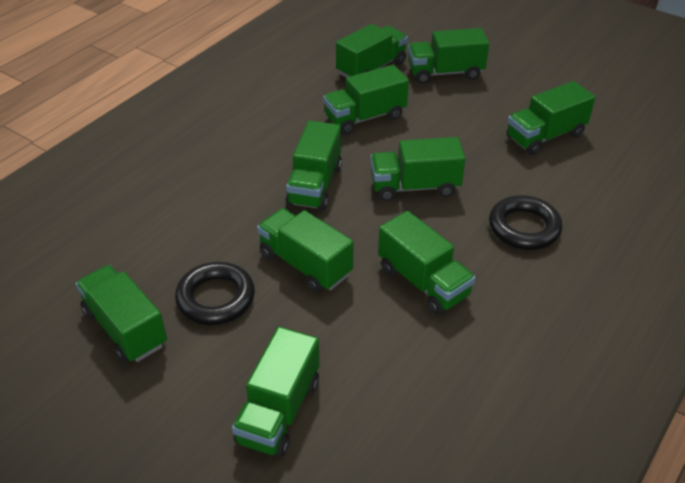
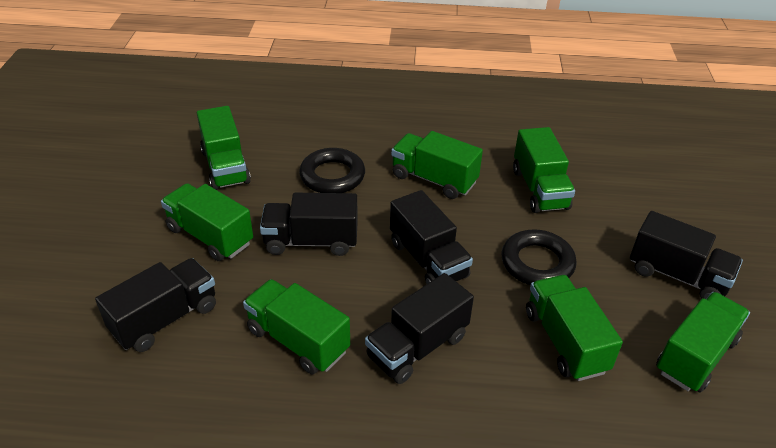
black truck: none = 0 -> [95,258,216,352] [260,193,358,256] [365,273,474,384] [390,190,473,284] [630,211,743,299] = 5
green truck: [76,265,167,363] [232,327,320,457] [257,208,353,293] [285,121,342,211] [323,65,409,135] [336,24,408,78] [370,137,466,201] [378,211,476,315] [408,28,489,84] [507,81,595,155] = 10 -> [161,183,253,261] [197,106,251,190] [243,279,350,375] [391,131,483,199] [513,127,575,213] [526,275,623,381] [656,292,750,393] = 7

